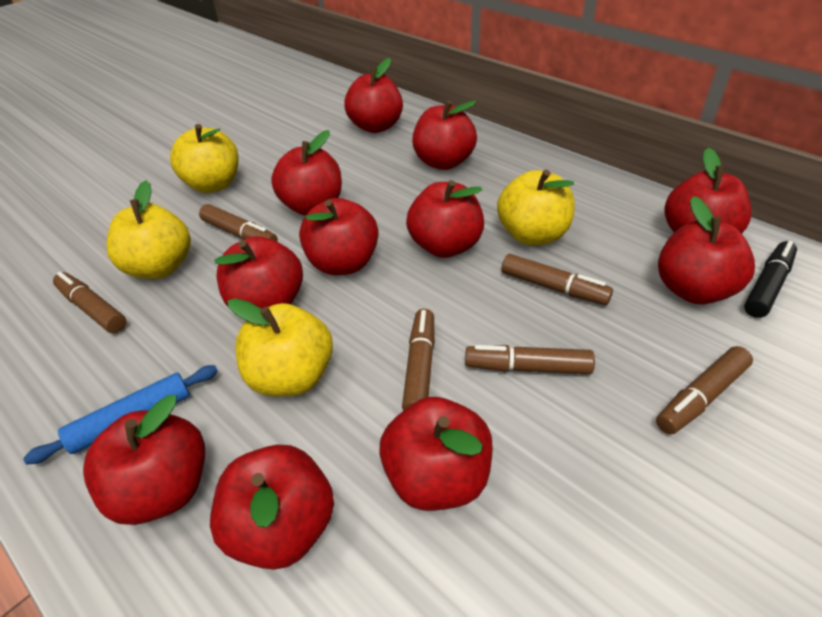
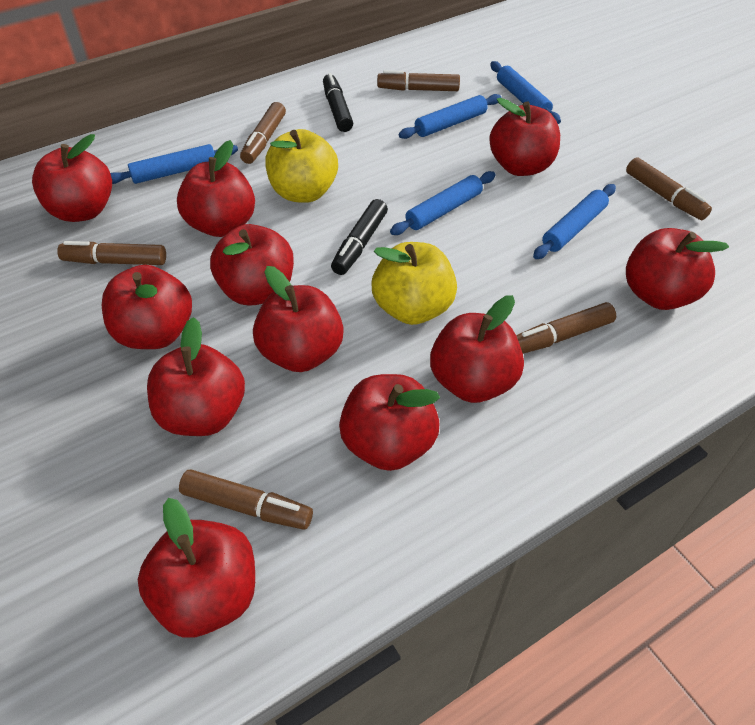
black marker: [744,241,797,318] = 1 -> [323,73,353,132] [331,199,388,275] = 2
blue rolling pin: [23,365,218,464] = 1 -> [110,144,238,184] [390,171,496,235] [399,94,501,139] [490,61,561,124] [533,184,616,259] = 5
yellow apple: [107,180,191,279] [170,124,239,193] [228,298,333,396] [497,170,575,246] = 4 -> [265,129,338,203] [371,242,457,325] = 2

